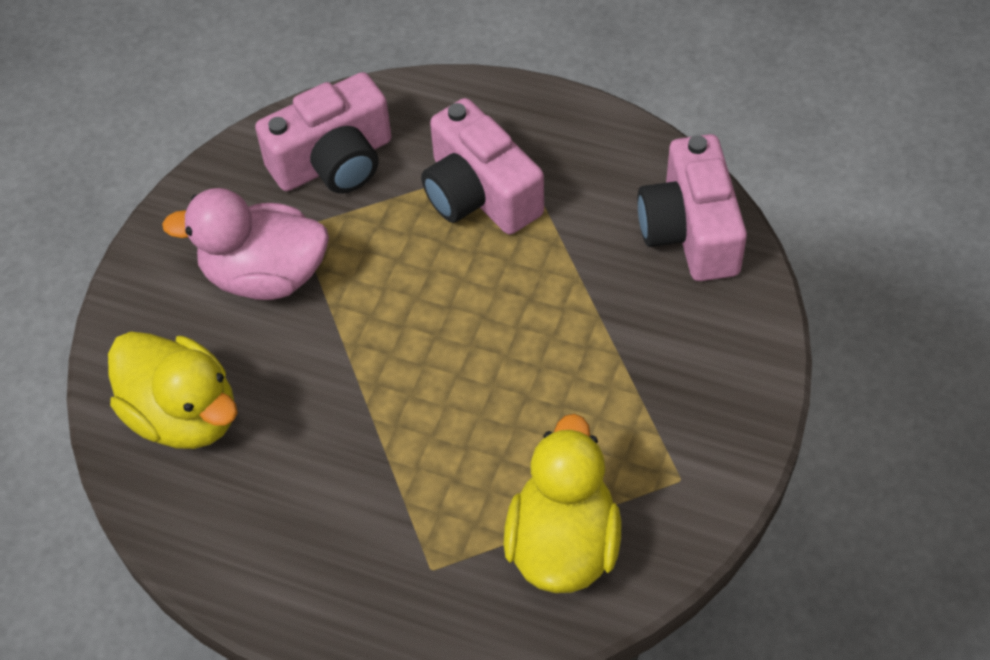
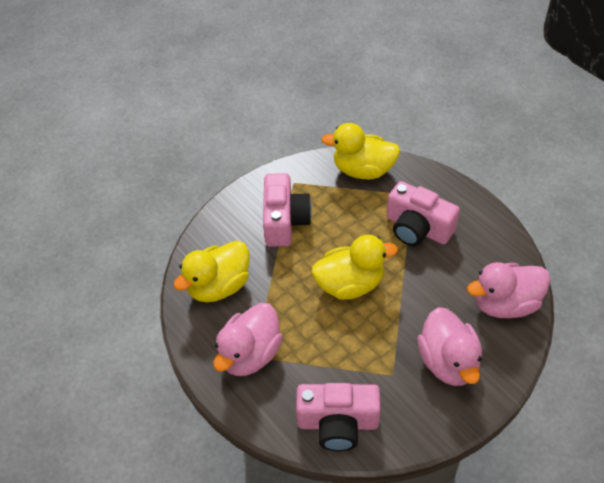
pink duck: [162,188,329,300] = 1 -> [213,303,283,376] [417,307,482,386] [467,262,551,318] = 3
yellow duck: [108,332,238,449] [504,414,622,593] = 2 -> [173,241,250,302] [312,235,398,300] [321,123,400,179] = 3

